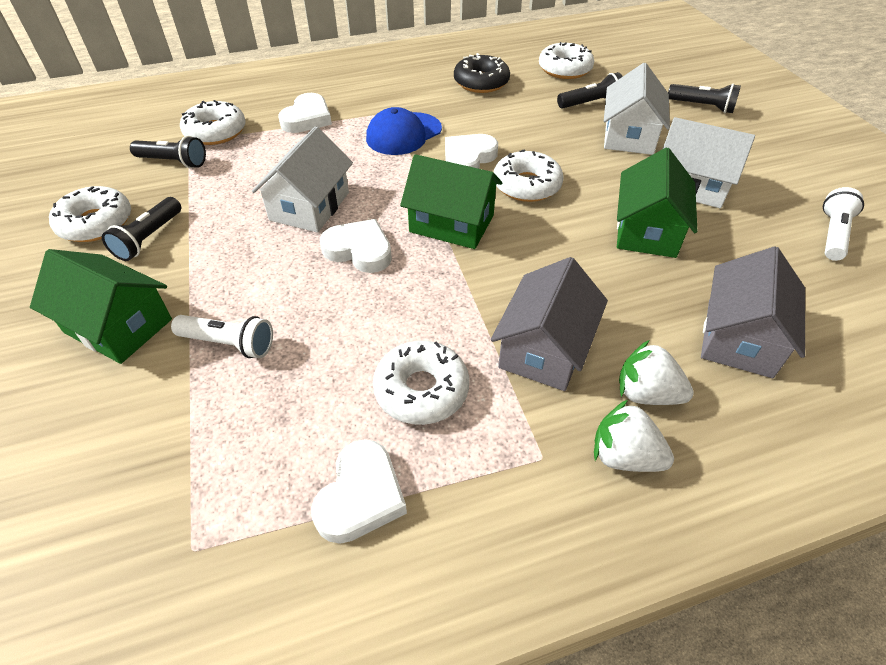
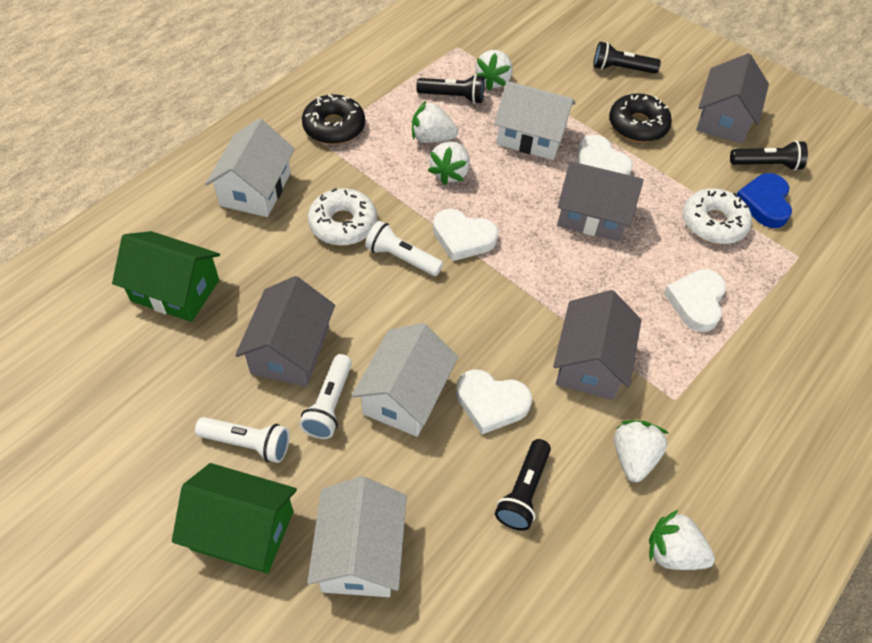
black donut: [454,53,510,93] = 1 -> [302,94,365,144] [609,93,672,142] = 2
blue cap: [366,107,442,155] = 1 -> none = 0
blue heart: none = 0 -> [736,173,792,228] = 1
green house: [30,249,172,364] [400,154,502,249] [617,148,697,258] = 3 -> [112,231,220,322] [172,463,297,574] = 2
grey house: [491,257,608,391] [701,246,805,378] = 2 -> [235,276,335,387] [553,290,642,400] [557,161,644,242] [696,53,769,143] = 4
white donut: [49,186,131,242] [180,100,246,145] [373,341,469,425] [494,150,563,202] [539,42,594,79] = 5 -> [308,188,377,246] [683,188,752,244] = 2
white flashlight: [171,315,273,358] [823,187,864,261] = 2 -> [195,417,290,463] [299,354,352,439] [365,221,443,276] = 3
white house: [252,126,353,233] [604,63,670,155] [663,117,755,208] = 3 -> [205,118,295,217] [307,476,407,597] [352,323,458,437] [494,81,576,160] = 4
white strawberry: [594,400,674,472] [619,340,694,405] = 2 -> [412,101,458,143] [428,142,470,185] [475,50,513,90] [614,420,669,482] [649,509,715,570] = 5

